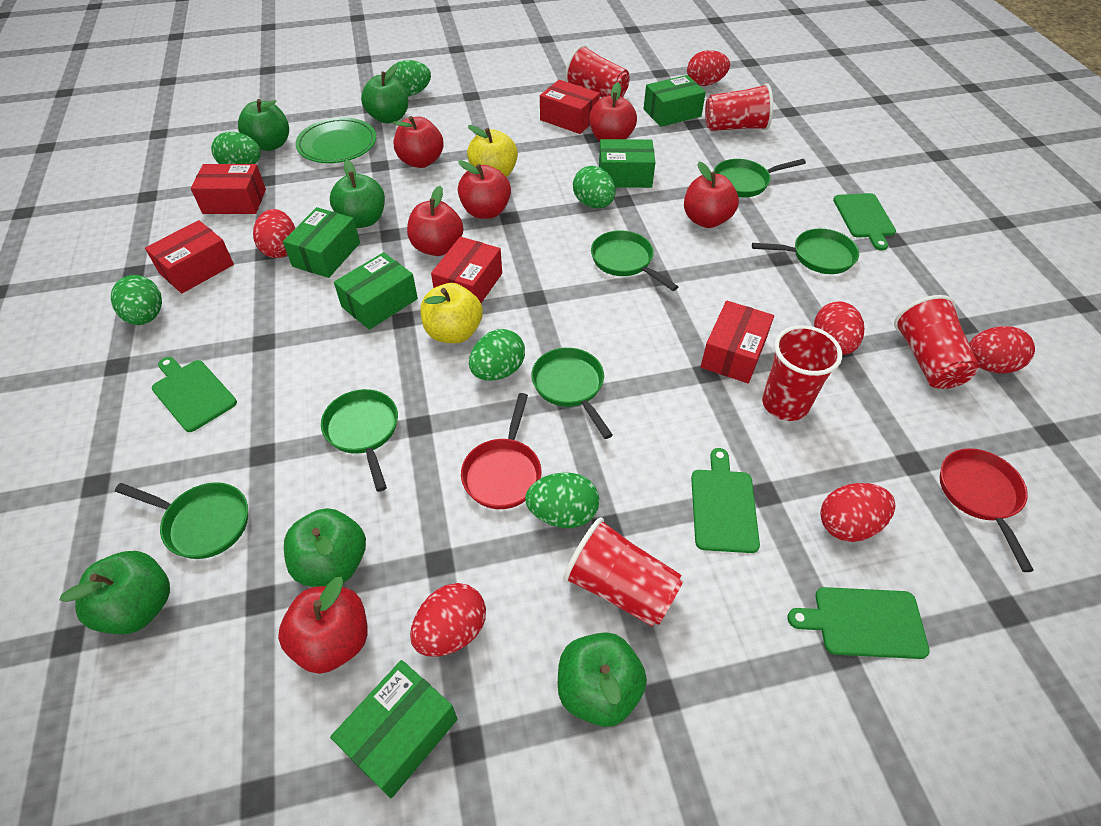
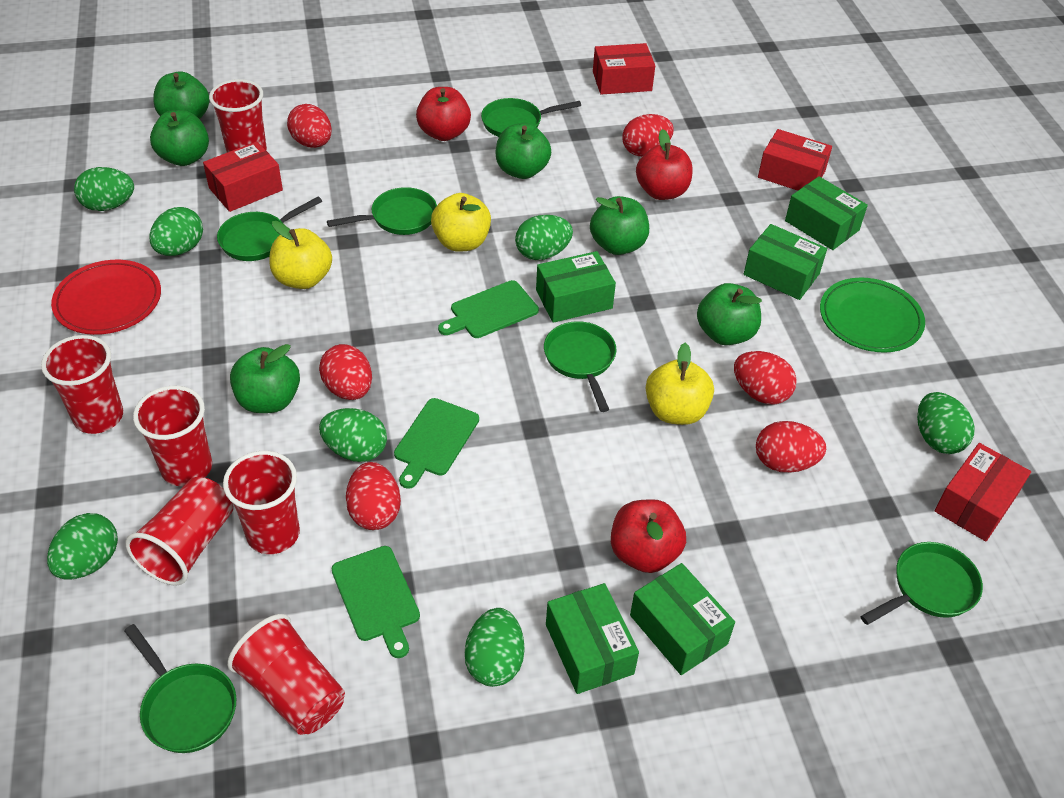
green cutting board: [152,357,237,432] [691,448,760,553] [787,587,930,659] [833,193,896,251] = 4 -> [331,546,420,658] [394,398,479,489] [438,280,539,338] = 3
green egg: [111,275,162,325] [211,132,261,164] [393,60,431,96] [469,329,525,381] [525,472,599,528] [573,166,616,208] = 6 -> [47,513,118,579] [74,167,134,211] [149,207,203,256] [319,408,387,462] [464,608,524,687] [515,215,573,260] [917,392,975,454] = 7
red apple: [278,577,368,674] [393,116,444,168] [407,186,463,256] [458,160,511,219] [589,82,637,141] [684,162,739,228] = 6 -> [416,87,471,141] [611,499,686,573] [636,129,693,200] = 3
red box: [145,220,234,294] [191,164,266,214] [431,237,502,303] [540,80,600,134] [701,301,774,383] = 5 -> [203,141,283,212] [593,43,655,95] [758,129,832,191] [934,443,1031,541] = 4
red cup: [563,517,683,627] [565,45,630,98] [705,83,773,131] [762,325,842,421] [894,295,979,389] = 5 -> [41,335,123,434] [125,477,233,586] [133,386,212,486] [209,79,267,153] [223,451,300,554] [227,614,345,735] = 6
red pan: [461,393,542,509] [940,448,1034,572] = 2 -> none = 0
red plate: none = 0 -> [51,260,161,335] = 1
yellow apple: [420,283,483,343] [467,125,518,177] = 2 -> [269,221,332,289] [431,193,491,252] [646,343,714,425] = 3

